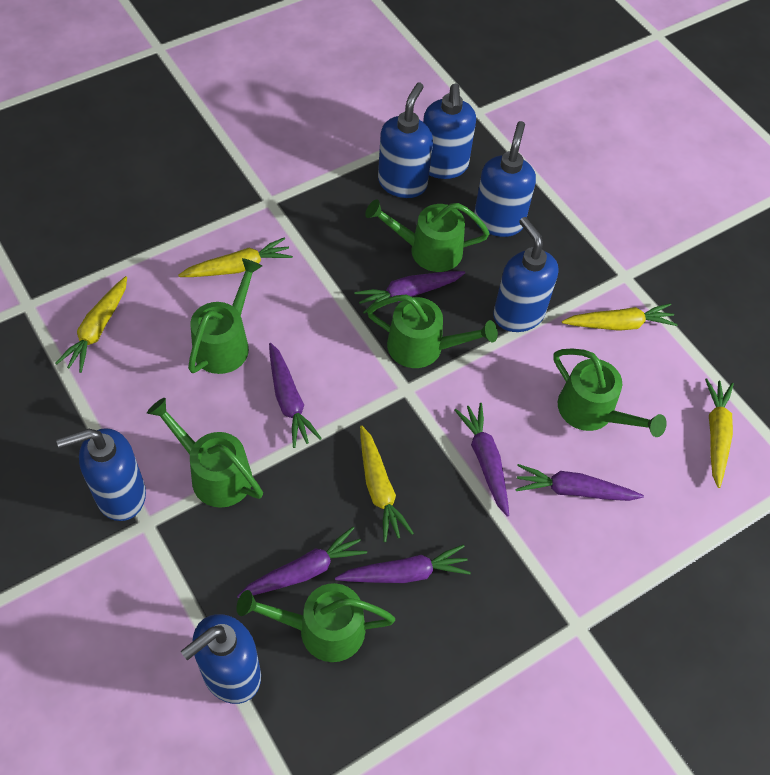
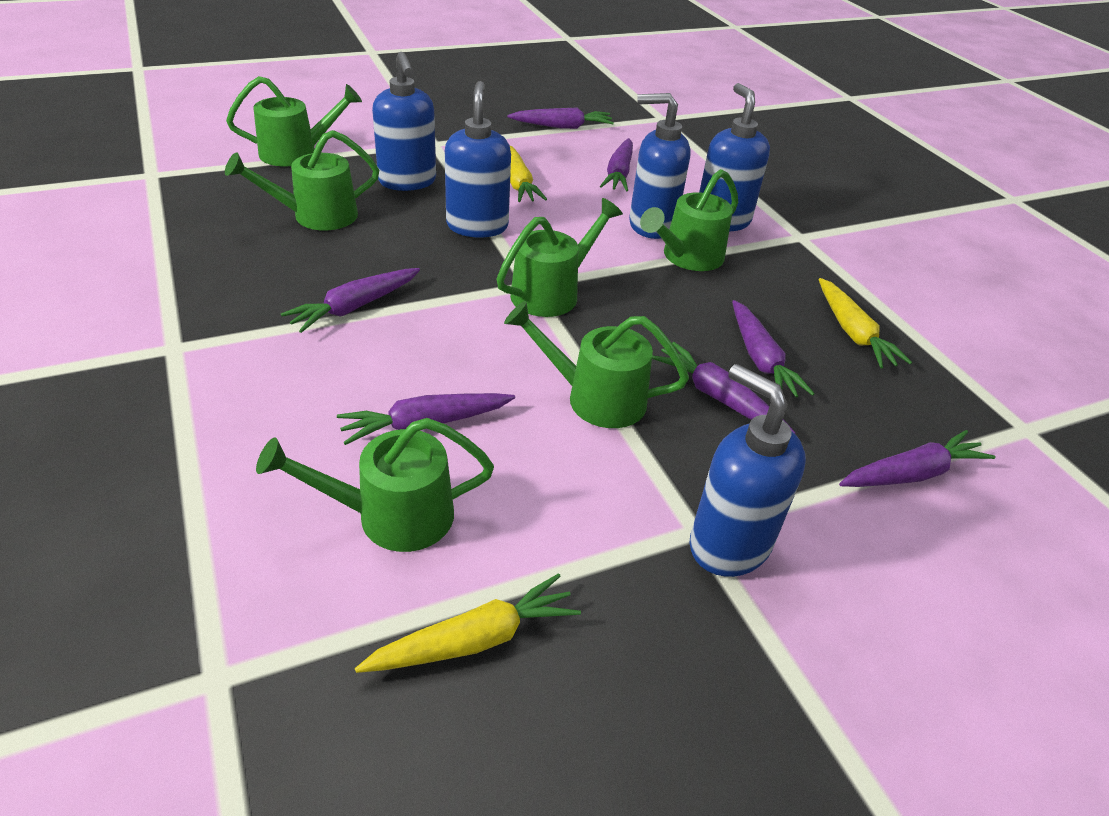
blue soap dispenser: [56,428,146,521] [181,614,261,704] [378,83,433,198] [423,83,476,179] [474,121,536,237] [493,217,558,332] = 6 -> [372,52,436,191] [445,81,511,237] [629,93,691,239] [690,364,806,577] [699,83,770,231] = 5
purple carrot: [237,527,367,599] [269,343,322,448] [335,544,471,583] [355,271,465,314] [454,403,509,517] [515,464,644,501] = 6 -> [281,268,420,333] [337,393,515,445] [507,108,614,129] [600,138,633,192] [652,342,795,434] [732,300,815,397] [839,430,995,487] = 7
yellow carrot: [56,276,127,373] [178,237,293,277] [360,425,414,542] [562,303,678,331] [705,379,734,488] = 5 -> [355,573,581,673] [510,146,547,202] [819,278,912,368] = 3

